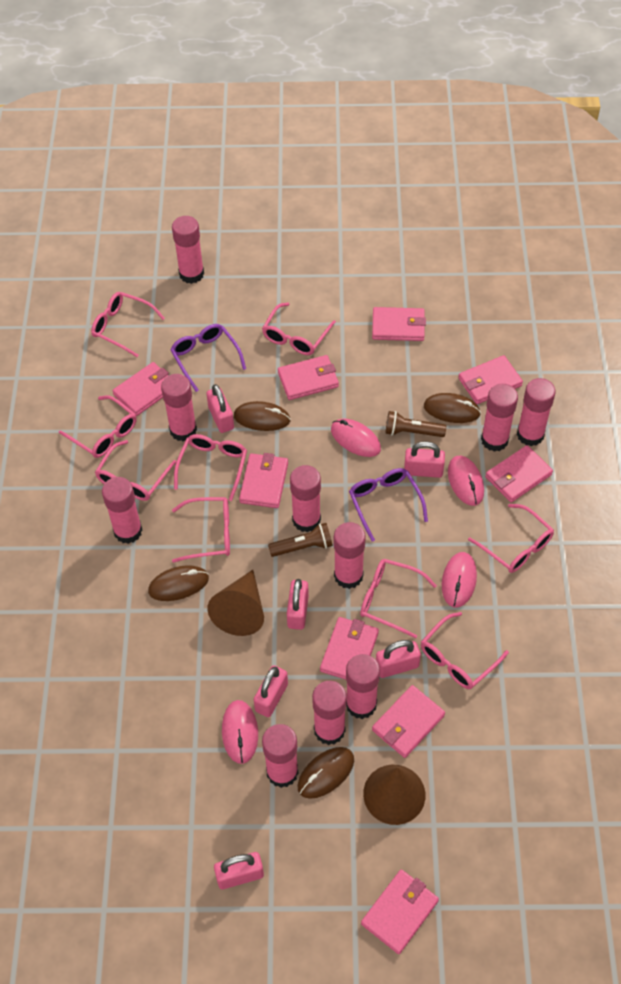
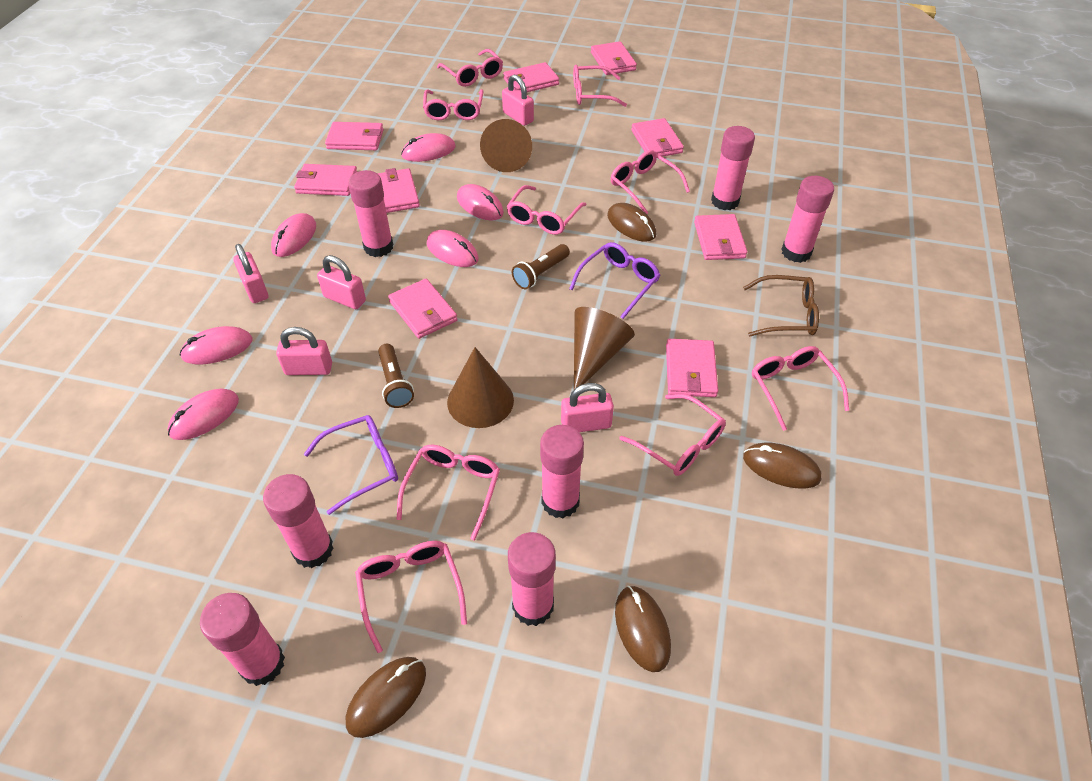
brown cone: [207,570,264,636] [363,765,425,825] = 2 -> [447,347,514,428] [480,119,532,172] [574,307,635,389] = 3
brown glasses: none = 0 -> [743,275,819,337] = 1
pink glue stick: [102,477,142,544] [161,374,197,441] [172,216,204,284] [262,724,298,788] [290,465,321,533] [312,681,347,745] [334,522,366,589] [346,654,380,719] [481,384,518,452] [517,378,556,446] = 10 -> [200,593,285,686] [263,474,334,568] [348,170,393,257] [508,532,556,626] [540,425,584,518] [711,126,755,210] [781,176,834,263] = 7
pink mouse: [222,700,258,764] [331,419,381,457] [442,552,477,607] [448,456,484,506] = 4 -> [167,389,239,440] [180,326,253,364] [271,213,316,257] [401,133,456,162] [427,230,479,267] [457,184,504,221] = 6
pink padlock: [206,384,234,433] [214,852,264,889] [254,665,288,717] [287,579,309,630] [376,640,421,678] [404,441,445,478] = 6 -> [233,244,268,303] [276,327,332,375] [317,255,366,309] [502,74,534,126] [561,383,614,432] = 5

